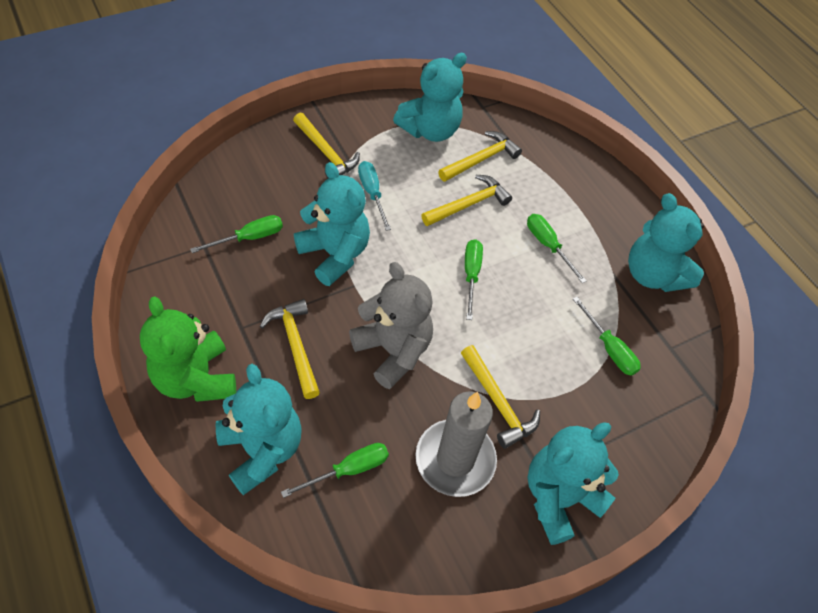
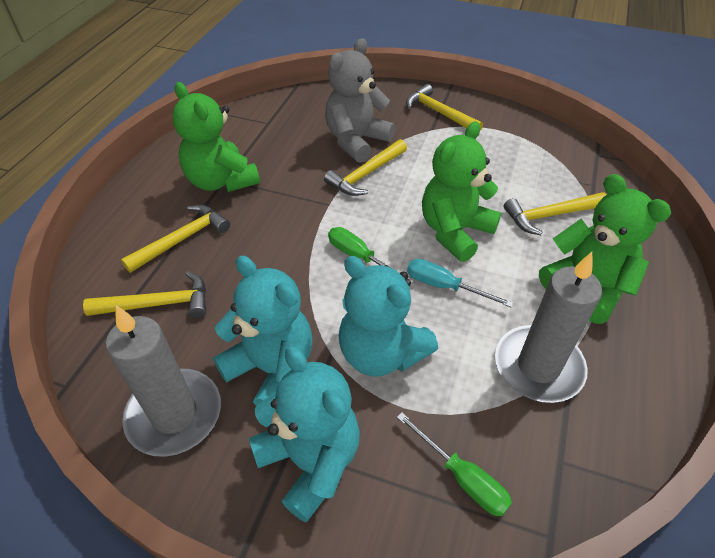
green screwdriver: [190,215,283,253] [281,443,389,498] [465,239,483,320] [527,214,587,283] [573,297,641,376] = 5 -> [328,227,414,284] [397,412,512,516] = 2
green teddy bear: [140,297,236,402] = 1 -> [173,82,260,192] [422,121,501,262] [539,174,671,324] = 3
grey candle: [416,391,497,497] = 1 -> [106,305,221,457] [495,252,602,403] = 2
turquoise teddy bear: [216,364,302,495] [294,162,370,286] [393,53,467,142] [527,422,619,545] [628,193,704,292] = 5 -> [213,256,313,406] [249,346,360,522] [339,256,438,376] = 3

